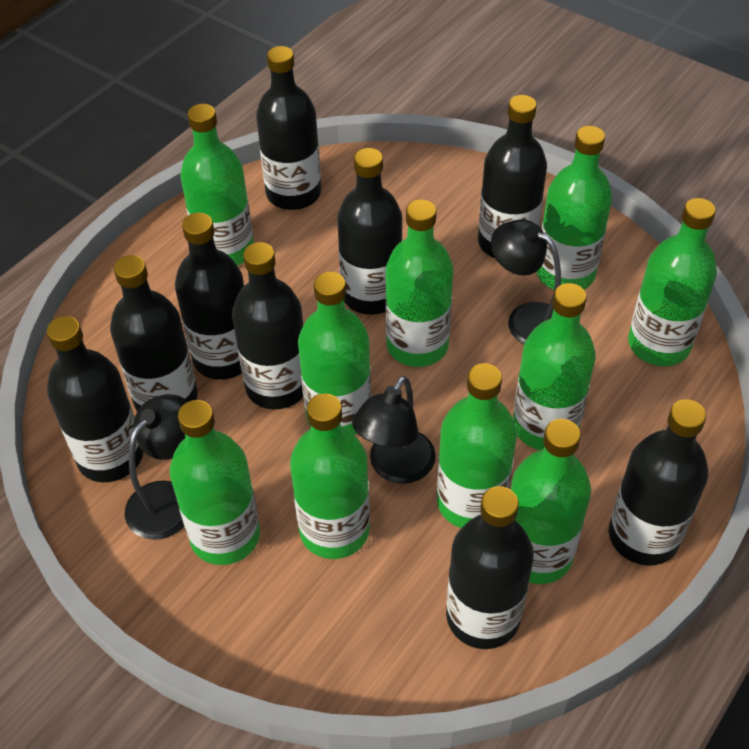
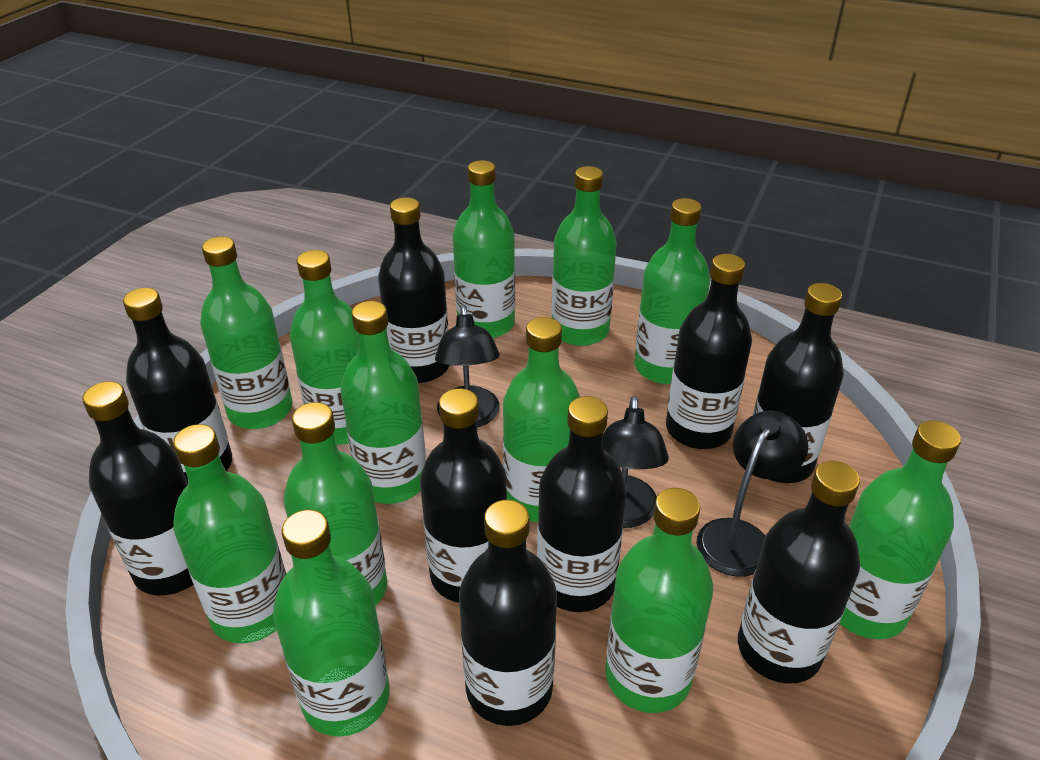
green bottle: [170,400,260,565] [181,104,254,266] [290,393,370,559] [298,272,371,435] [385,199,454,367] [437,363,517,528] [511,419,591,584] [513,283,596,450] [537,126,612,290] [628,198,717,366] = 10 -> [173,424,286,643] [200,237,293,429] [273,510,390,737] [284,402,387,606] [290,250,358,445] [340,301,426,504] [453,160,515,338] [503,317,580,522] [552,166,617,346] [605,488,713,713] [634,198,710,384] [840,420,961,639] = 12

